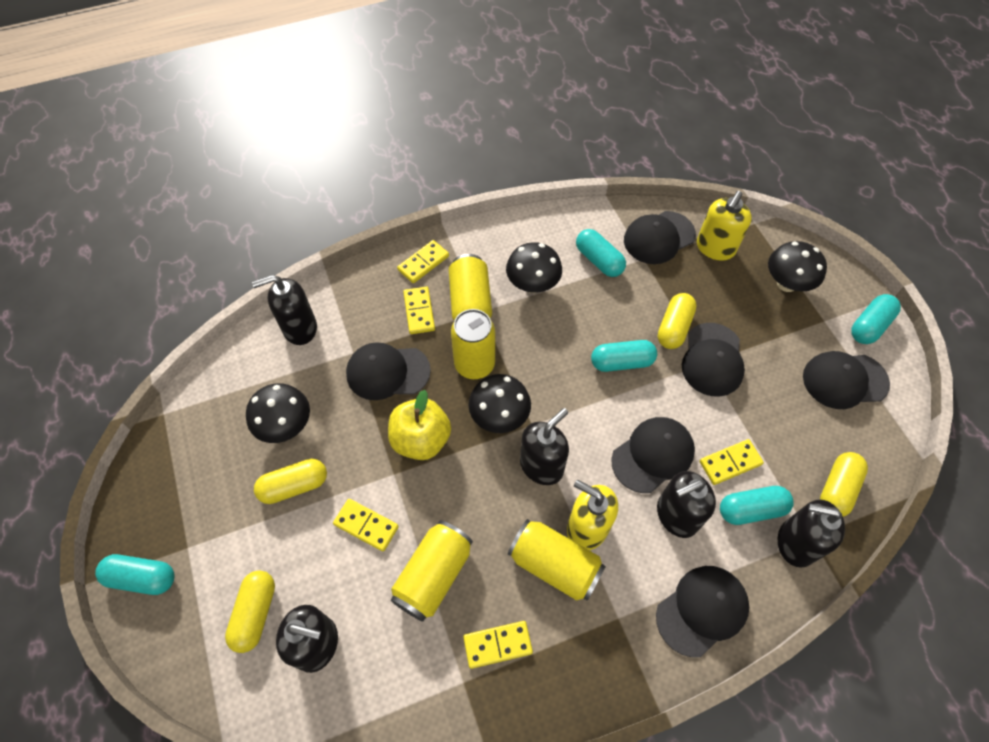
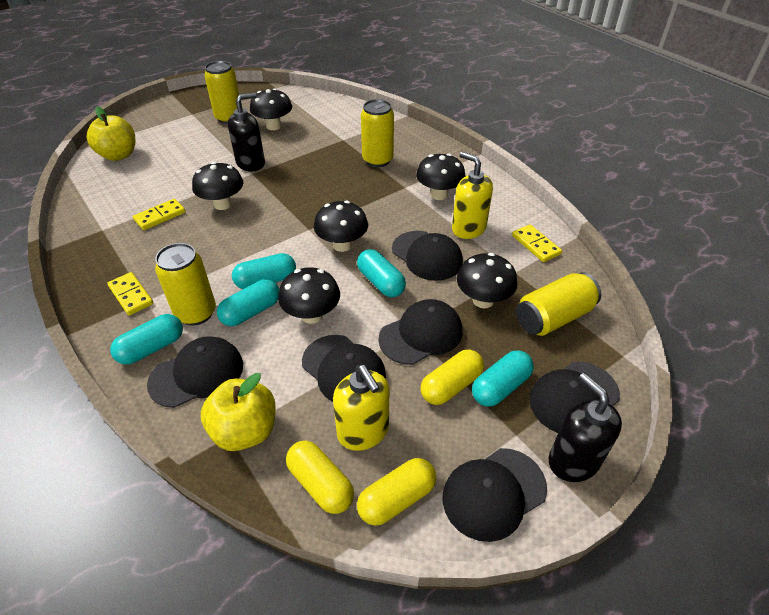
black mushroom: [246,383,310,443] [468,374,531,433] [506,242,562,293] [768,241,827,292] = 4 -> [192,162,243,210] [250,88,292,130] [278,267,340,324] [314,201,368,252] [416,154,466,200] [457,253,518,308] = 6
black soap dispenser: [252,275,317,345] [276,605,338,673] [520,408,569,485] [657,471,716,538] [778,500,845,568] = 5 -> [228,93,265,171] [549,373,622,482] = 2
yellow apple: [388,390,451,460] = 1 -> [87,107,135,161] [201,373,276,451] = 2
yellow capsule: [225,570,275,653] [254,459,327,504] [658,293,697,349] [820,452,868,517] = 4 -> [286,440,354,514] [357,458,436,525] [421,350,484,405] = 3
yellow domino: [333,499,399,552] [397,240,449,283] [403,287,435,334] [463,621,533,669] [700,439,764,485] = 5 -> [107,272,153,315] [133,199,186,230] [512,225,562,262] = 3

